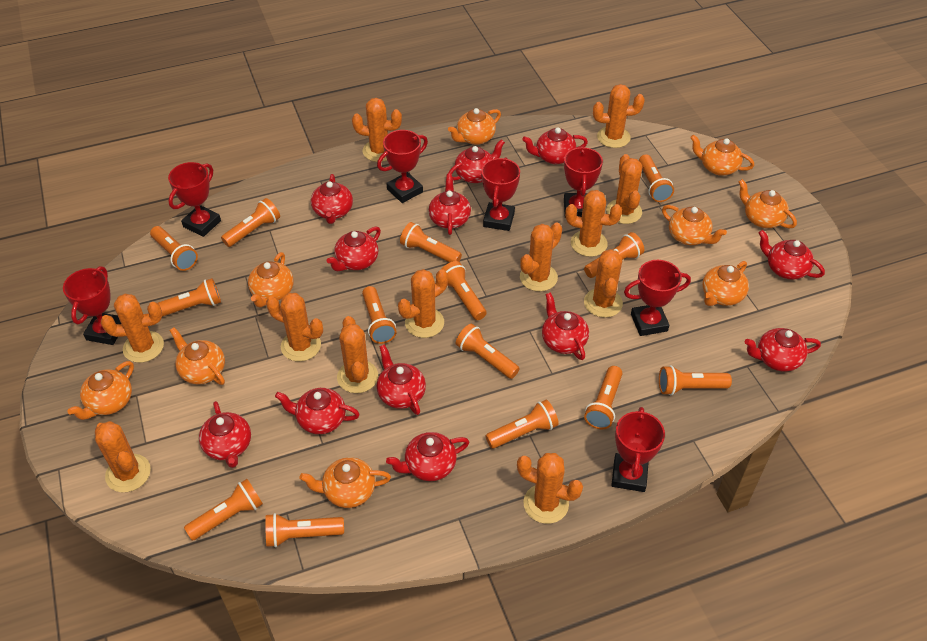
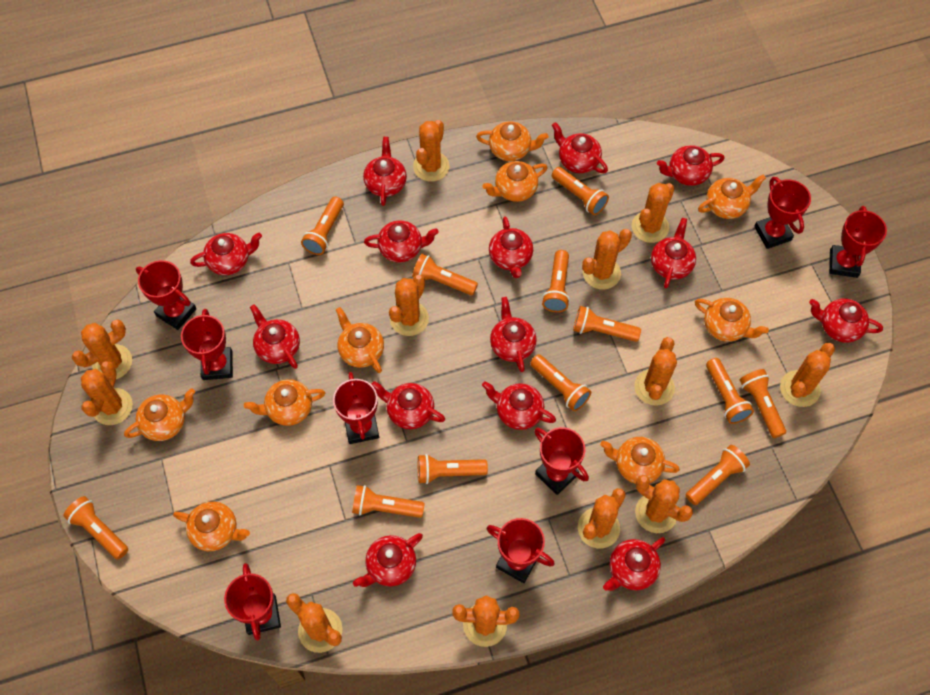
orange flashlight: [150,226,198,271] [158,278,221,317] [184,479,263,540] [221,198,280,247] [265,513,344,547] [362,286,397,344] [400,222,462,263] [442,261,487,320] [456,324,520,379] [486,400,559,449] [584,232,644,278] [584,366,622,429] [639,154,674,202] [659,365,732,396] = 14 -> [64,496,128,560] [301,197,344,255] [352,485,425,518] [412,254,478,295] [418,454,488,484] [530,354,591,411] [542,250,570,312] [552,167,609,215] [573,306,641,342] [686,445,750,505] [706,358,754,424] [740,369,786,438] = 12
red teapot: [199,401,251,468] [275,388,360,434] [311,174,353,224] [327,226,381,271] [377,344,426,415] [386,432,469,481] [429,173,471,235] [449,139,505,183] [522,127,588,164] [542,292,589,360] [745,328,821,372] [759,230,825,280] = 12 -> [190,233,262,275] [250,304,300,369] [353,533,423,587] [363,137,407,206] [364,221,439,263] [371,381,445,429] [482,381,556,430] [489,216,533,278] [490,297,537,372] [552,122,608,173] [603,537,665,591] [651,218,696,288] [657,145,725,186] [809,299,883,343] = 14
red trophy: [63,266,121,345] [168,162,221,237] [377,130,428,203] [481,157,520,231] [564,146,603,217] [611,407,665,492] [624,260,691,336] = 7 -> [136,260,196,330] [181,309,233,380] [224,563,281,641] [333,372,379,444] [486,518,555,583] [534,427,589,495] [754,177,811,249] [829,206,887,278] = 8

